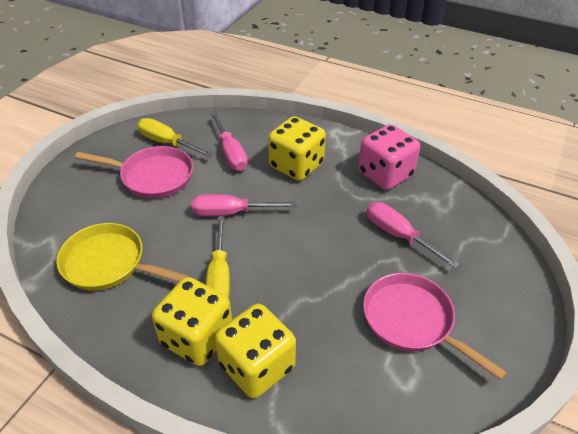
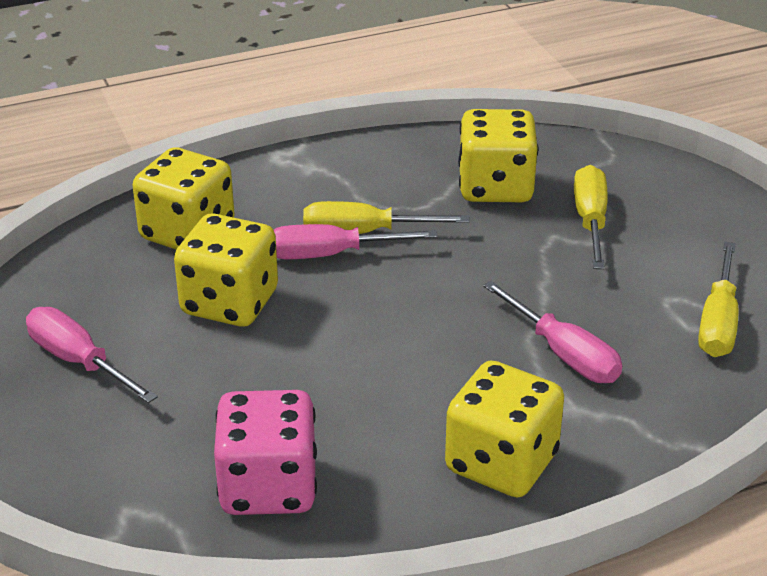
pink pan: [75,146,193,198] [363,273,507,380] = 2 -> none = 0
yellow dice: [152,277,232,366] [215,304,296,399] [268,116,326,181] = 3 -> [132,147,235,249] [174,213,278,327] [445,361,564,498] [458,109,538,202] = 4
yellow pan: [56,223,188,291] = 1 -> none = 0
yellow screwdriver: [137,118,213,157] [206,217,230,299] = 2 -> [303,201,470,234] [574,165,608,269] [698,242,738,357] = 3

